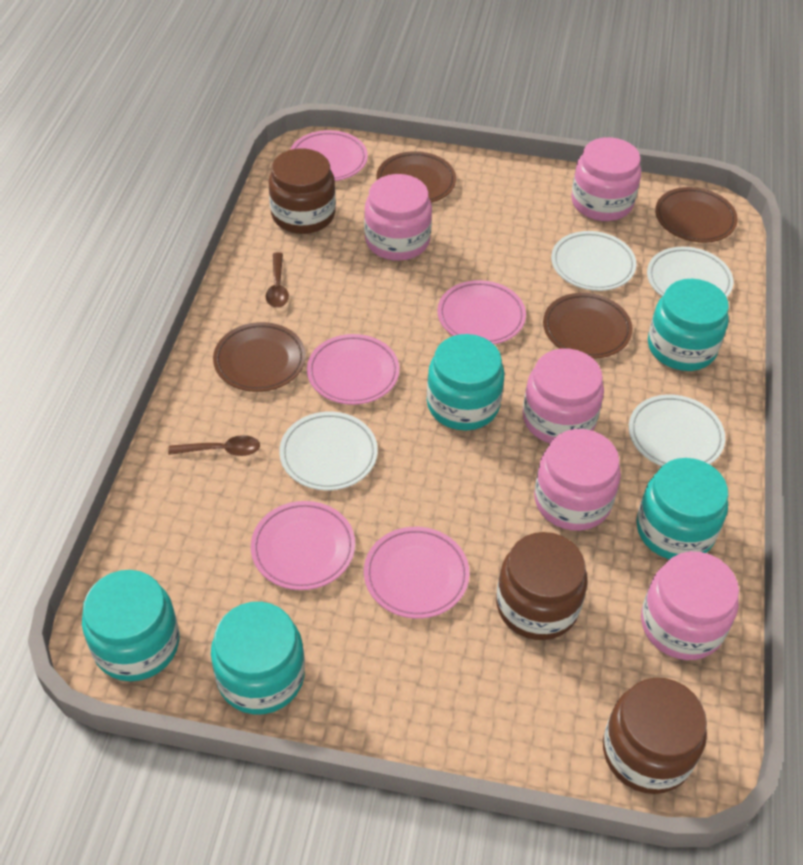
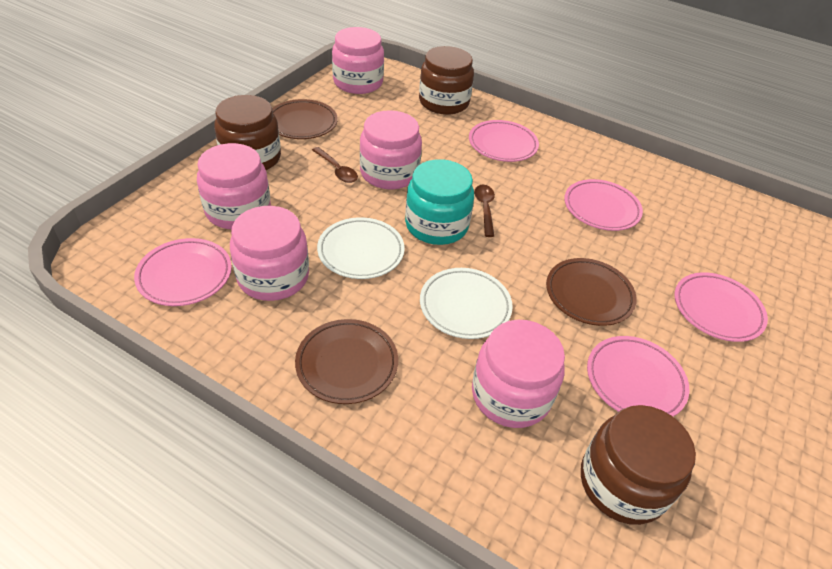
brown plate: [213,322,306,392] [376,151,456,203] [543,293,632,359] [655,187,738,243] = 4 -> [272,99,338,139] [295,319,398,404] [546,258,637,326] = 3
turquoise jar: [82,570,179,681] [211,602,305,714] [427,334,504,431] [636,458,728,559] [648,279,729,371] = 5 -> [405,159,474,245] = 1
white plate: [279,412,378,490] [551,231,636,291] [629,394,725,466] [647,247,733,297] = 4 -> [317,217,405,279] [420,268,513,339] = 2

